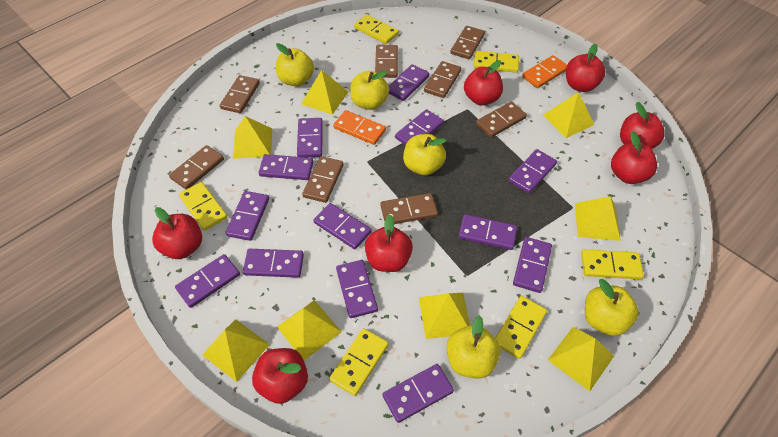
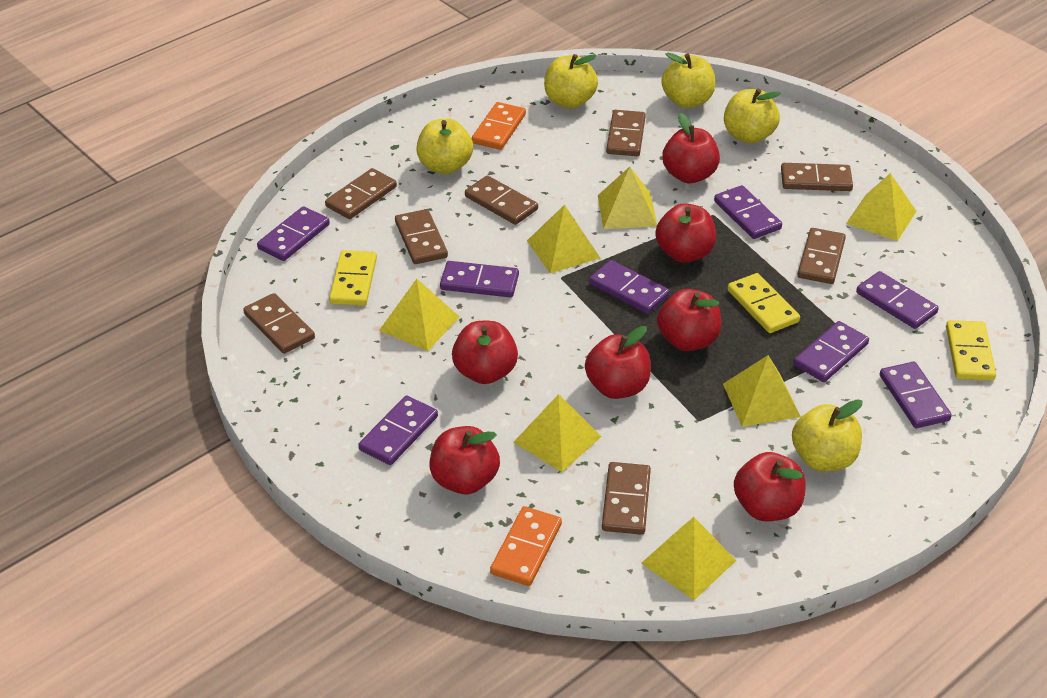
purple domino: [175,254,240,308] [226,191,269,241] [243,249,304,278] [259,154,313,180] [297,118,323,158] [313,203,372,249] [336,260,378,318] [383,364,454,423] [389,64,429,101] [395,109,444,145] [458,214,517,250] [508,149,557,194] [513,237,552,293] = 13 -> [257,206,330,261] [358,396,438,465] [440,261,519,297] [589,260,670,314] [714,185,782,239] [793,321,869,382] [856,271,939,329] [880,362,952,428] = 8
yellow domino: [179,182,227,231] [329,328,388,396] [354,15,399,44] [474,51,519,73] [495,296,547,359] [581,249,644,279] = 6 -> [329,250,377,306] [727,273,800,333] [946,320,996,381] = 3
yellow pyramid: [202,319,270,382] [233,116,272,159] [277,300,341,360] [301,70,348,115] [419,293,470,339] [543,92,594,138] [548,327,614,391] [575,196,621,241] = 8 -> [379,279,459,351] [514,394,602,472] [527,205,600,273] [598,167,657,229] [642,517,736,600] [723,355,801,427] [846,173,917,241] = 7

